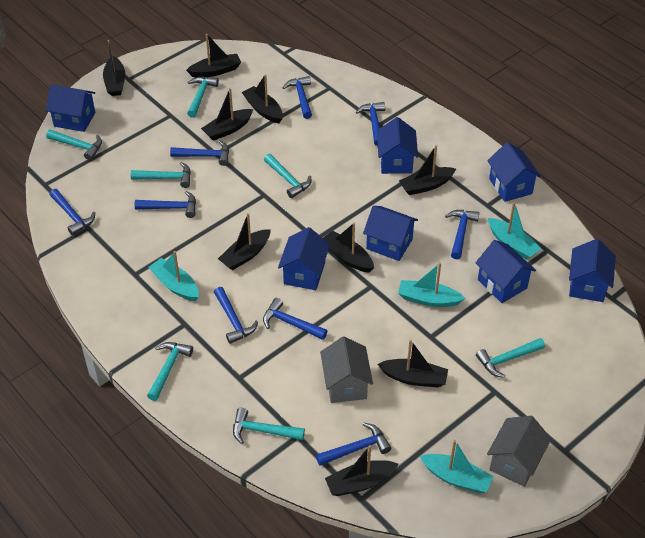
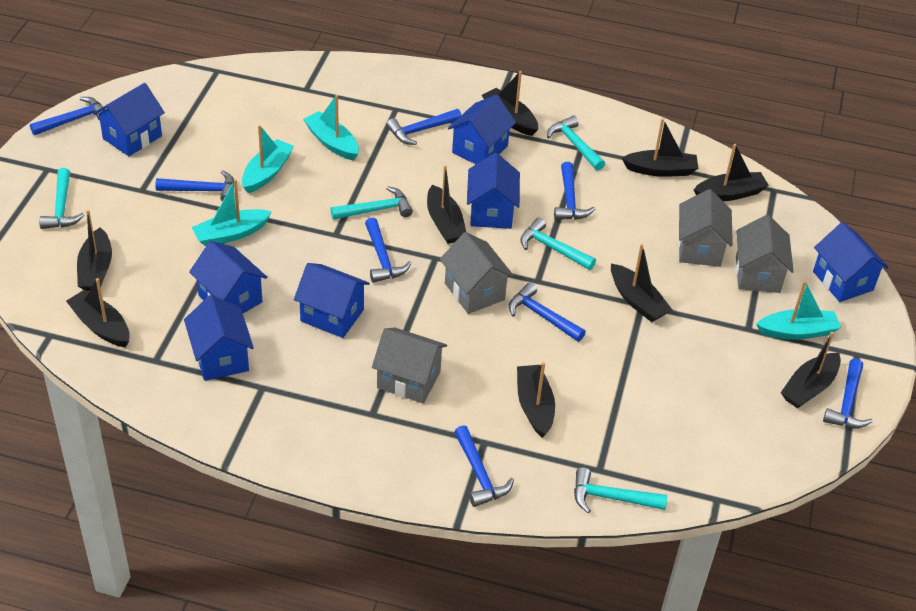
blue hammer: [50,189,95,235] [135,191,196,218] [170,141,229,166] [214,287,258,344] [263,298,327,340] [282,76,312,119] [316,422,391,466] [356,102,385,146] [445,210,479,259] = 9 -> [30,97,105,135] [155,170,234,201] [365,218,411,283] [386,109,461,145] [454,425,514,507] [509,282,586,342] [554,162,595,220] [823,359,873,429] = 8
grey house: [320,336,373,403] [487,416,551,487] = 2 -> [372,328,447,404] [440,232,514,314] [678,189,733,267] [736,215,794,293] = 4
turquoise hammer: [46,130,102,160] [131,162,191,188] [147,342,193,401] [187,77,219,118] [233,408,305,444] [264,154,312,198] [476,338,545,378] = 7 -> [39,168,84,229] [331,186,413,220] [520,218,596,270] [547,115,605,171] [574,467,667,513] = 5

